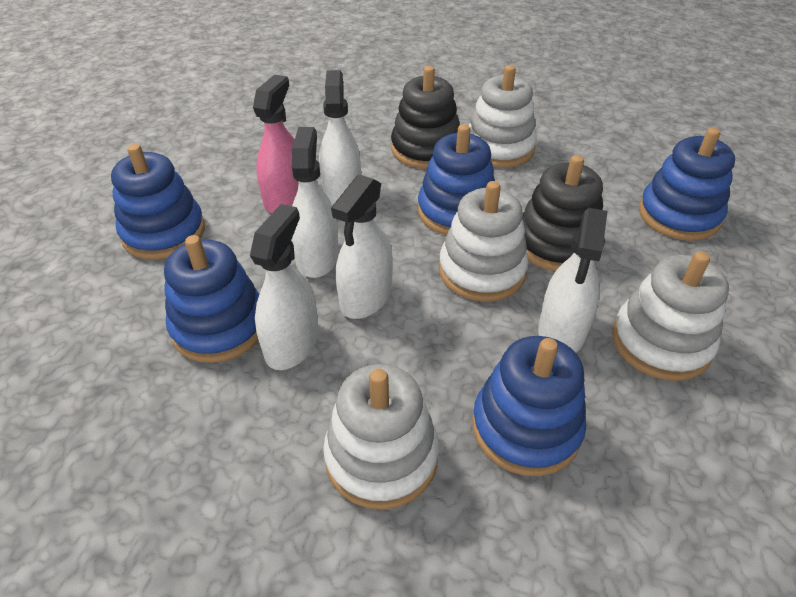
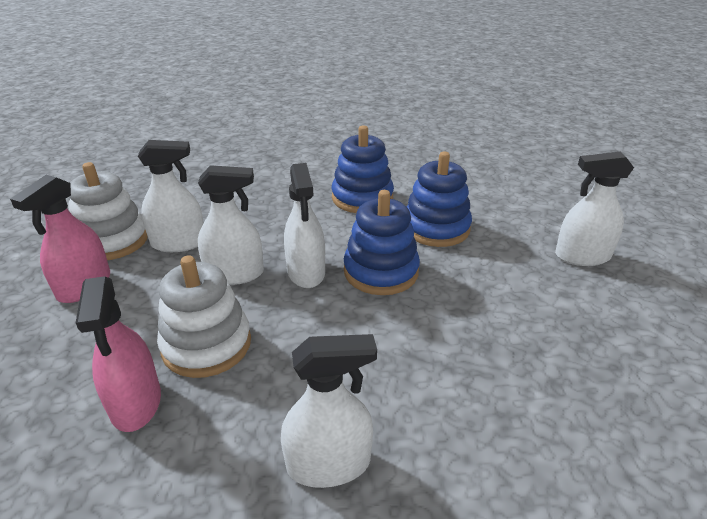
black stacking toy: [391,66,460,169] [522,155,603,271] = 2 -> none = 0
blue stacking toy: [111,144,205,259] [164,235,259,363] [418,124,495,235] [472,336,586,476] [639,128,735,241] = 5 -> [332,125,394,213] [344,190,420,295] [407,152,472,247] = 3
pink spray bottle: [253,75,299,213] = 1 -> [10,175,110,303] [76,276,161,432] = 2
white stacking toy: [323,364,439,510] [439,181,529,302] [469,65,537,168] [612,251,729,381] = 4 -> [69,162,148,260] [157,255,251,378] = 2

